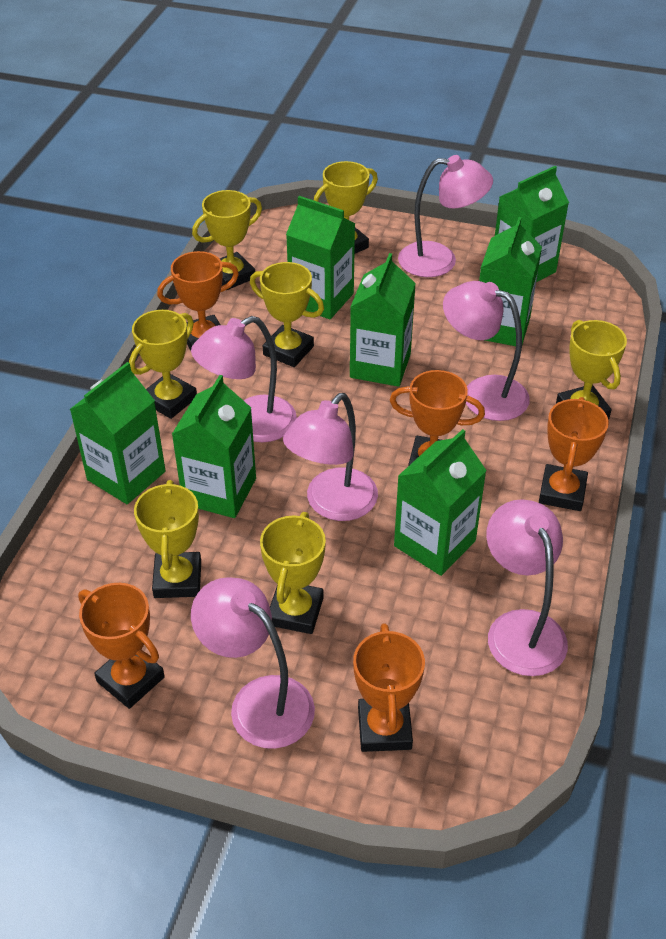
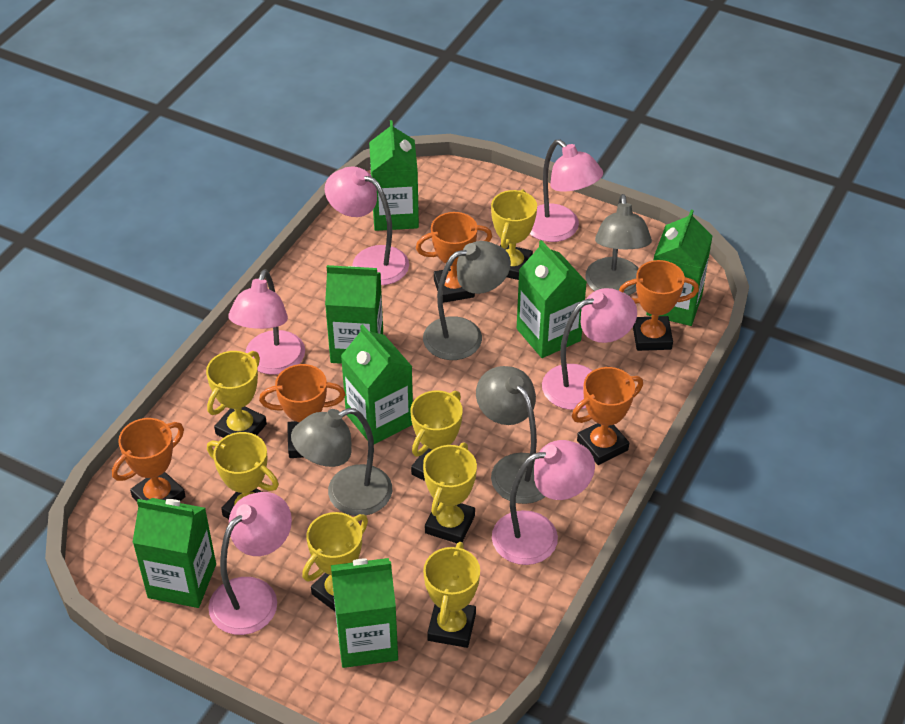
grey lamp: none = 0 -> [291,408,392,516] [423,241,511,360] [476,366,546,504] [585,194,652,295] = 4

